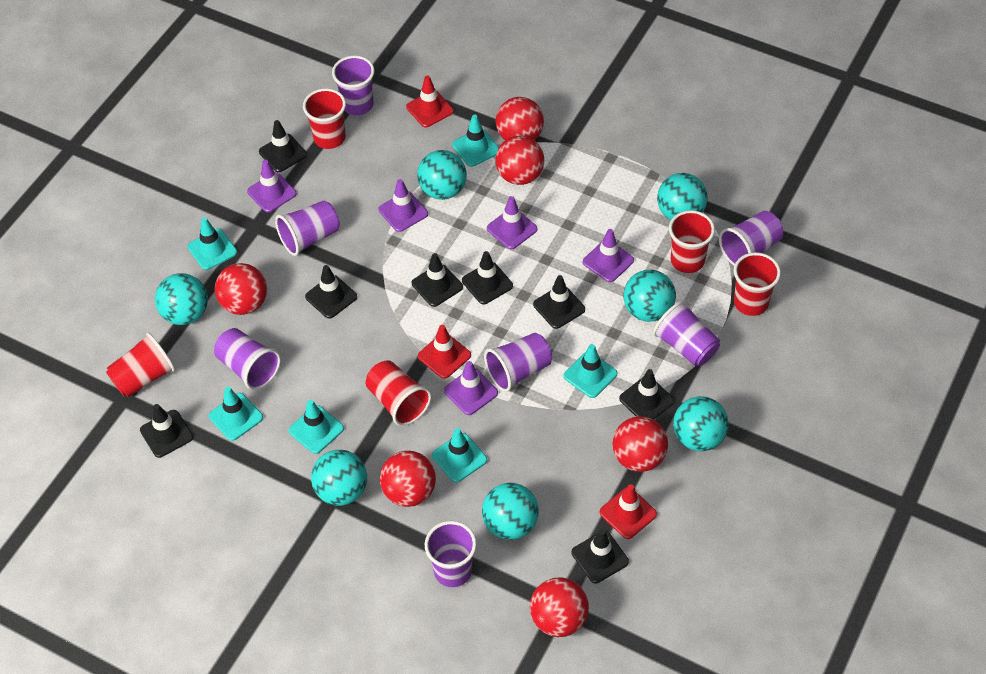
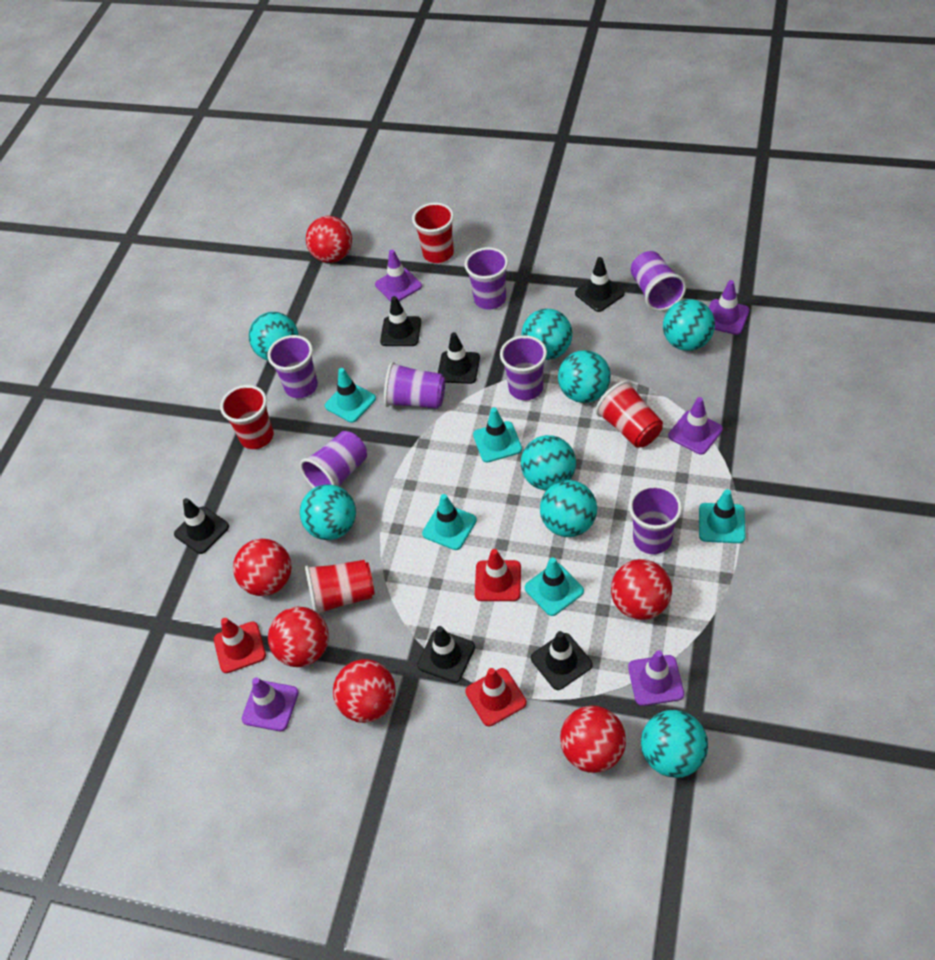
black traffic cone: [140,404,193,458] [259,120,307,172] [305,265,357,319] [412,253,463,307] [462,251,513,305] [533,275,585,329] [572,529,629,583] [619,369,674,420] = 8 -> [174,498,229,554] [380,296,421,346] [417,626,475,683] [438,332,480,384] [531,631,592,690] [575,257,625,312] = 6
red cup: [106,333,176,397] [303,88,346,149] [366,360,432,426] [669,210,715,273] [734,252,781,316] = 5 -> [220,385,274,449] [305,560,375,614] [412,203,454,263] [595,380,663,448] = 4
turquoise ball: [155,273,208,325] [311,450,367,506] [417,150,467,200] [482,483,539,540] [623,270,676,322] [657,173,708,220] [673,396,729,451] = 7 -> [249,312,299,361] [300,484,356,540] [521,435,576,491] [522,309,572,360] [540,480,597,537] [558,350,611,403] [641,710,708,778] [663,299,715,351] = 8
turquoise traffic cone: [188,217,237,270] [209,387,263,441] [289,400,344,454] [432,428,487,482] [452,115,499,167] [563,344,617,398] = 6 -> [325,368,376,423] [422,494,477,550] [473,407,522,463] [525,557,584,616] [699,489,745,543] = 5

